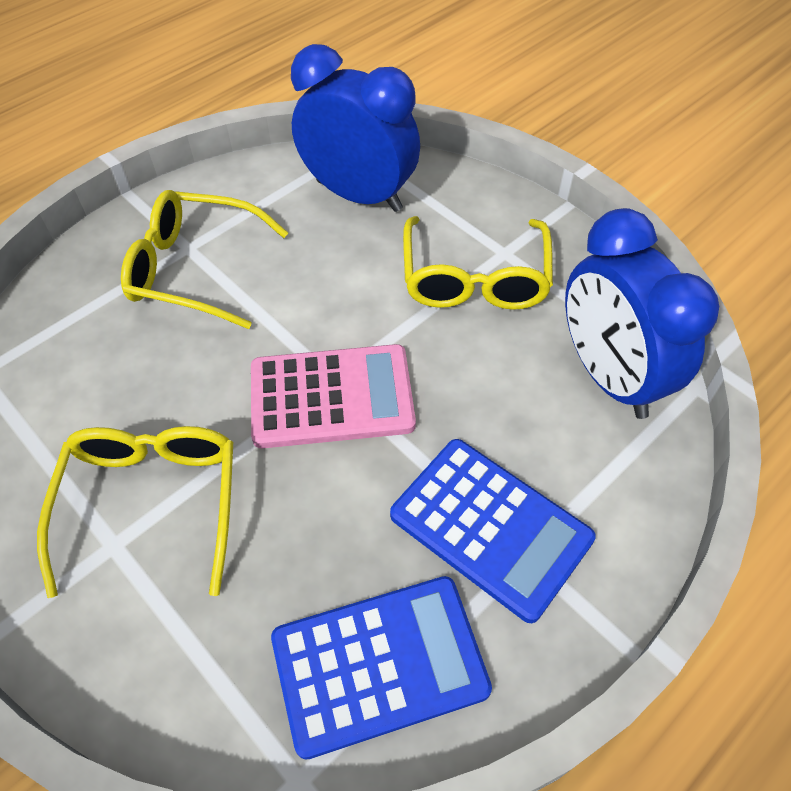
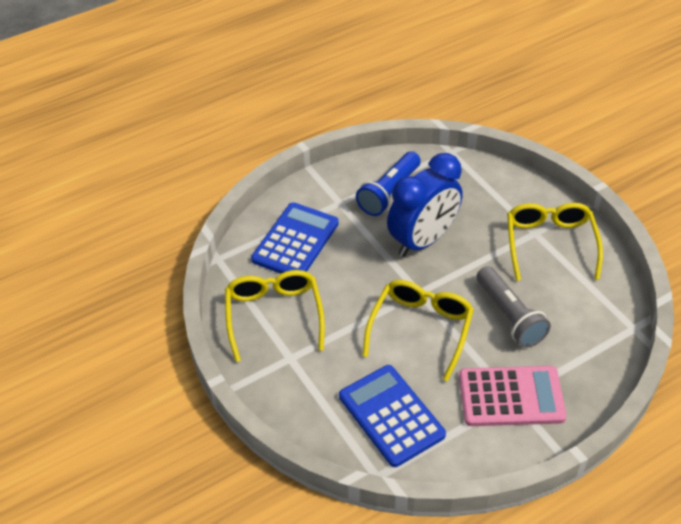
blue clock: [291,44,420,212] [565,208,719,419] = 2 -> [387,153,463,257] = 1
blue flashlight: none = 0 -> [356,151,421,216] = 1
grey flashlight: none = 0 -> [477,266,551,348] = 1

